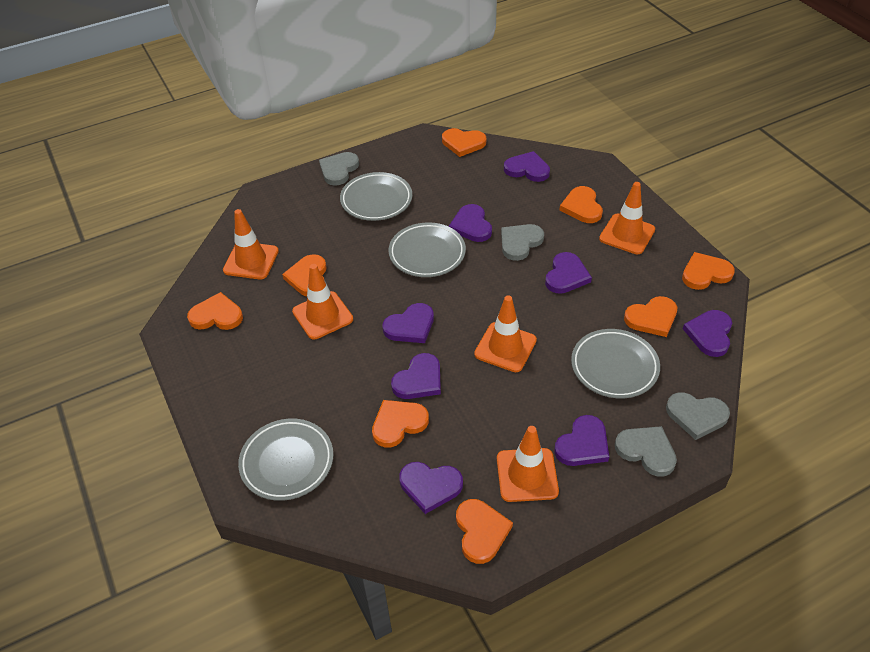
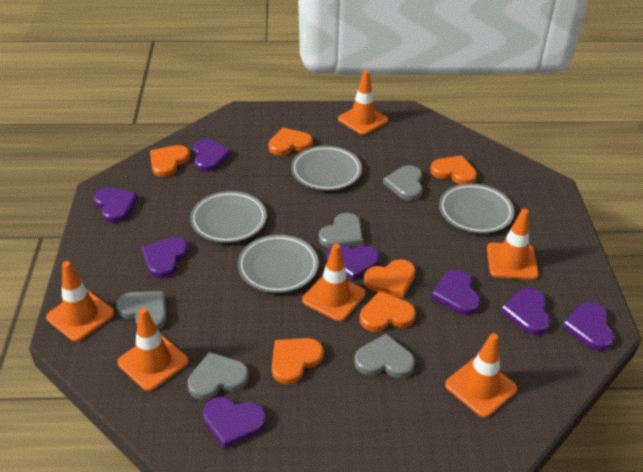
grey heart: [319,152,359,186] [501,224,544,261] [615,426,677,477] [666,392,730,440] = 4 -> [116,291,167,330] [188,352,249,400] [319,213,363,248] [354,334,415,378] [383,165,423,201] = 5
orange heart: [187,292,243,330] [282,254,327,296] [372,400,429,448] [442,128,486,157] [456,499,513,564] [559,186,603,223] [624,296,677,337] [682,252,735,290] = 8 -> [150,145,190,177] [269,128,313,156] [272,338,324,385] [360,291,416,332] [364,259,416,298] [430,155,477,184] = 6
orange traffic cone: [223,209,279,280] [292,264,353,340] [474,295,537,372] [497,426,559,502] [599,182,655,254] = 5 -> [46,261,115,342] [117,308,188,391] [302,243,366,322] [338,70,388,135] [445,333,517,418] [487,209,539,280] = 6

